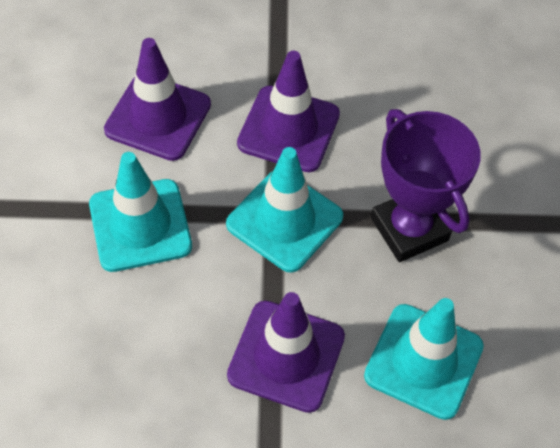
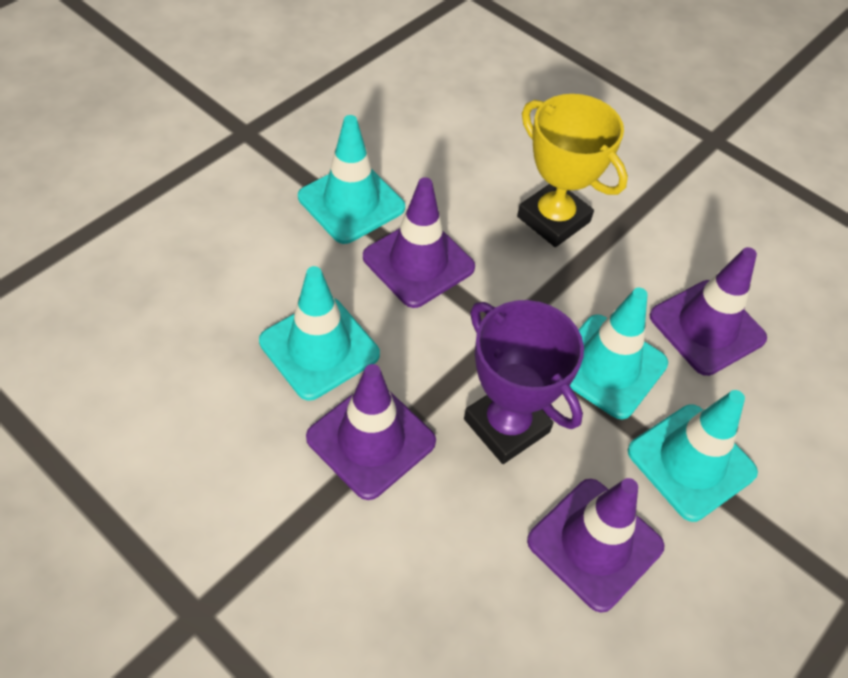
purple traffic cone: [104,38,211,161] [227,292,345,413] [237,51,340,172] = 3 -> [306,364,436,500] [363,177,475,308] [527,478,664,613] [650,247,767,376] = 4
turquoise traffic cone: [89,152,192,272] [226,147,343,273] [364,298,484,420] = 3 -> [259,266,380,400] [298,115,405,244] [570,288,668,419] [628,390,758,522] = 4
yellow trophy: none = 0 -> [517,94,628,247] = 1

